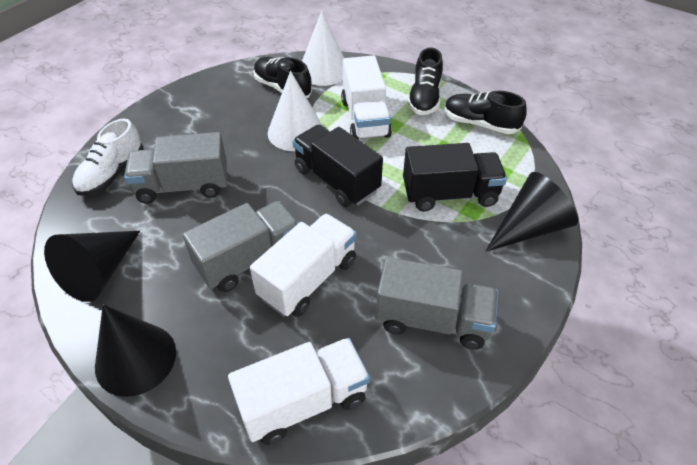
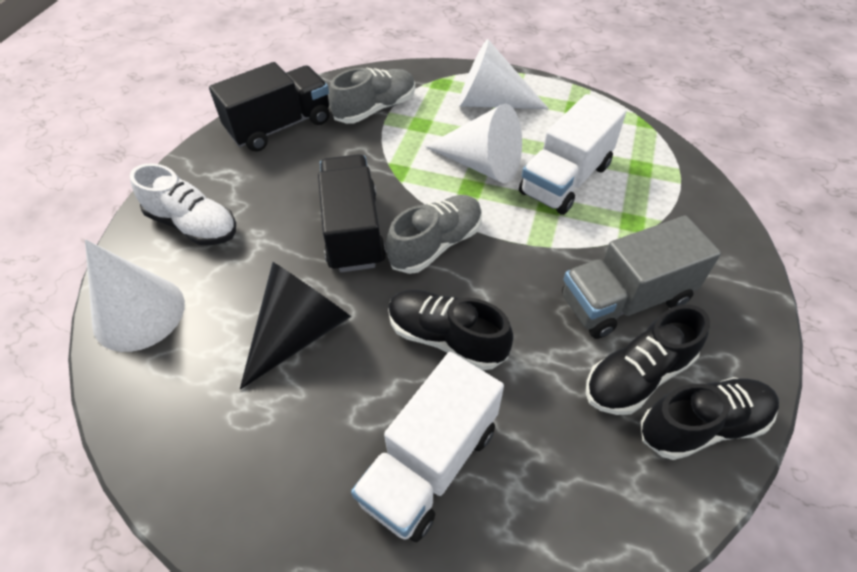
black cone: [44,231,140,302] [95,304,176,397] [486,172,578,251] = 3 -> [240,262,351,390] = 1
grey shoe: none = 0 -> [329,68,415,124] [386,195,482,274] = 2
grey truck: [124,132,227,204] [183,201,299,292] [376,257,498,350] = 3 -> [562,216,721,339] = 1
white cone: [268,71,323,151] [302,11,344,86] = 2 -> [85,239,185,352] [425,104,522,183] [458,39,549,109] = 3
white truck: [228,338,370,445] [250,214,357,317] [341,55,392,140] = 3 -> [351,352,504,542] [519,94,626,215] = 2

